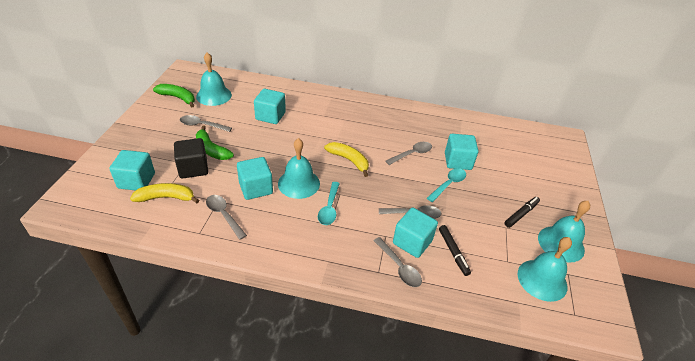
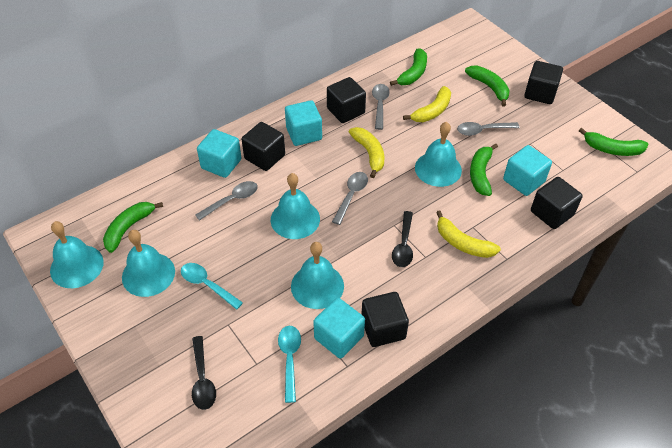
black cube: [174,138,208,179] = 1 -> [241,122,285,171] [327,77,366,123] [361,292,409,347] [524,61,563,104] [531,177,583,229] = 5
black marker: [439,225,471,276] [504,197,540,228] = 2 -> none = 0
black spoon: none = 0 -> [192,336,216,410] [392,211,413,267] = 2
green banana: [153,84,195,108] [196,125,234,160] = 2 -> [103,202,163,253] [390,48,427,86] [465,65,510,107] [470,143,498,196] [579,128,649,156] = 5
grey spoon: [180,115,232,132] [206,195,247,240] [374,237,422,287] [379,205,441,219] [386,142,432,165] = 5 -> [195,181,258,221] [332,172,368,225] [372,84,390,130] [457,122,520,136] = 4
turquoise bell: [196,53,232,106] [278,138,320,199] [518,237,572,302] [538,201,590,263] = 4 -> [50,221,104,288] [122,230,175,297] [271,173,320,239] [291,242,344,309] [415,122,462,187] = 5
turquoise cube: [109,150,155,190] [237,157,273,200] [254,89,286,124] [393,208,438,258] [445,134,478,170] = 5 -> [197,129,242,178] [285,100,322,146] [313,298,365,359] [503,145,552,196] = 4
yellow banana: [130,183,199,203] [324,142,369,177] = 2 -> [349,127,384,178] [403,86,451,122] [436,211,501,258] = 3

